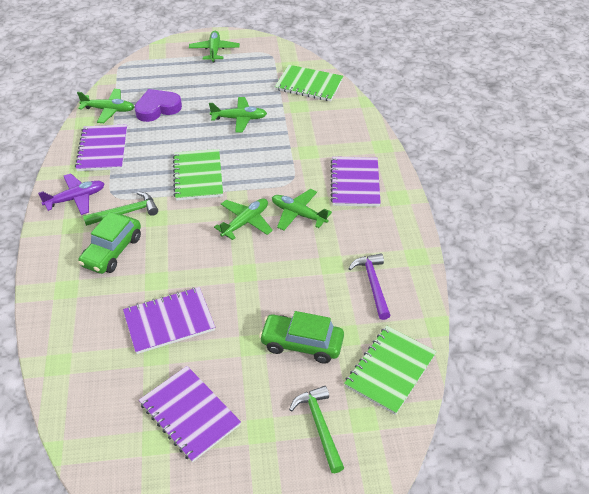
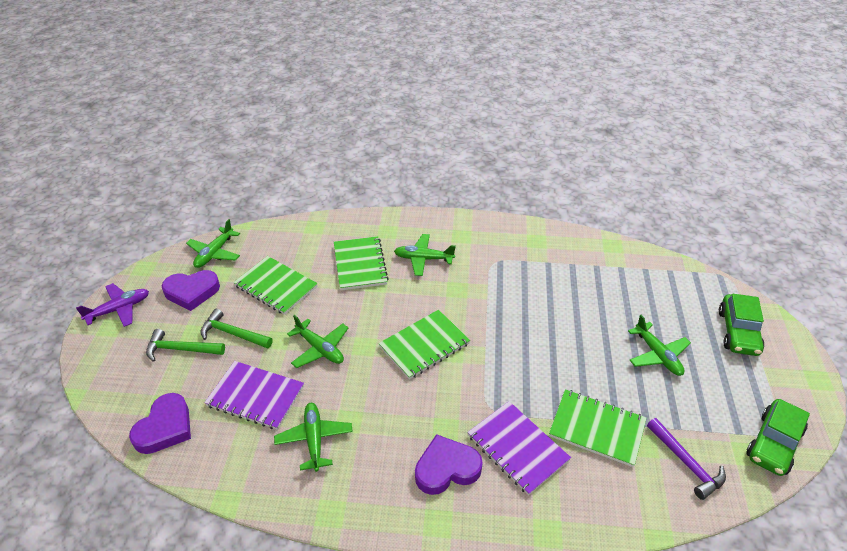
green notebook: [173,149,223,200] [275,65,343,101] [344,326,437,415] = 3 -> [233,256,318,315] [334,236,389,290] [379,310,470,379] [549,389,647,467] = 4
purple heart: [135,89,182,122] = 1 -> [129,393,191,454] [161,270,220,311] [415,434,483,495] = 3
purple notebook: [75,124,127,171] [123,287,215,354] [139,366,241,462] [330,157,381,207] = 4 -> [204,361,304,430] [467,401,571,495] = 2

